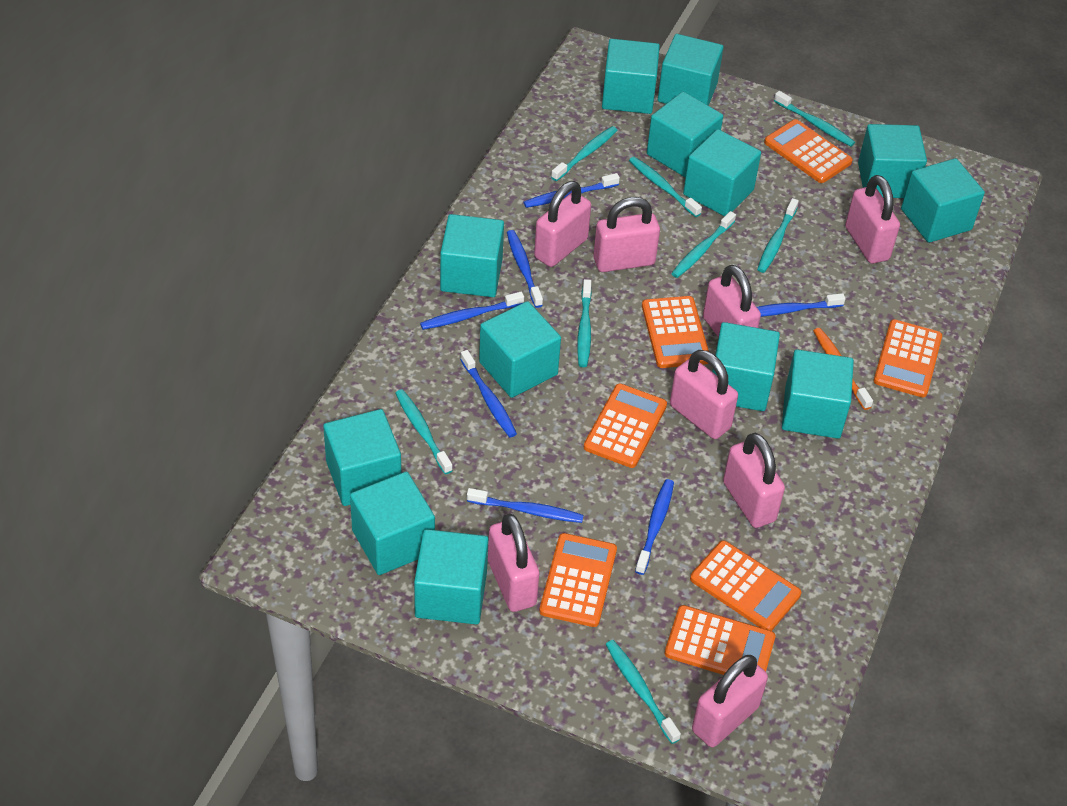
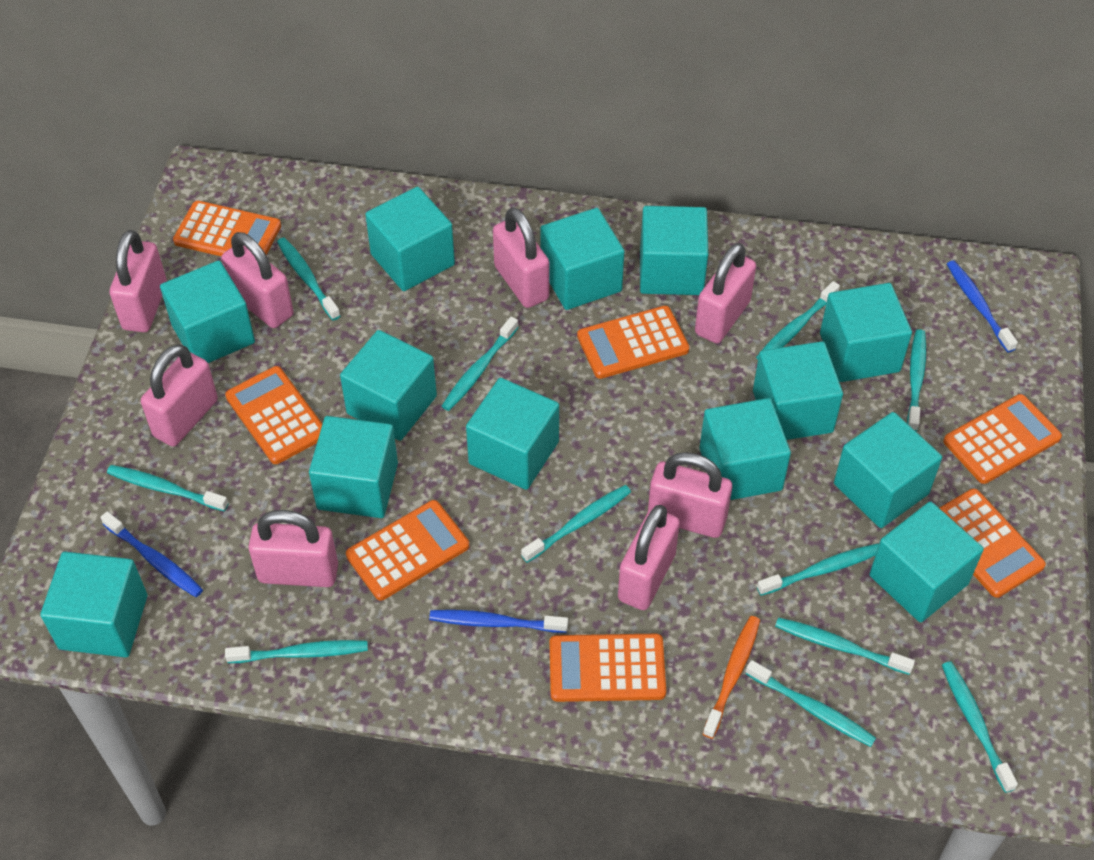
blue toothbrush: [420,292,524,330] [460,350,517,437] [467,488,584,523] [507,230,543,308] [524,173,620,208] [635,479,674,575] [757,293,846,317] = 7 -> [100,511,203,597] [429,610,568,633] [947,260,1018,353] = 3
turquoise toothbrush: [395,389,453,474] [551,126,618,181] [577,279,592,367] [606,640,681,744] [629,157,702,217] [671,211,736,278] [757,198,799,273] [774,91,855,147] = 8 -> [107,465,228,512] [225,640,368,663] [277,238,340,320] [442,317,519,411] [521,485,631,563] [745,660,876,747] [756,281,840,359] [757,543,879,596] [775,618,915,675] [907,329,926,431] [942,661,1018,793] = 11

